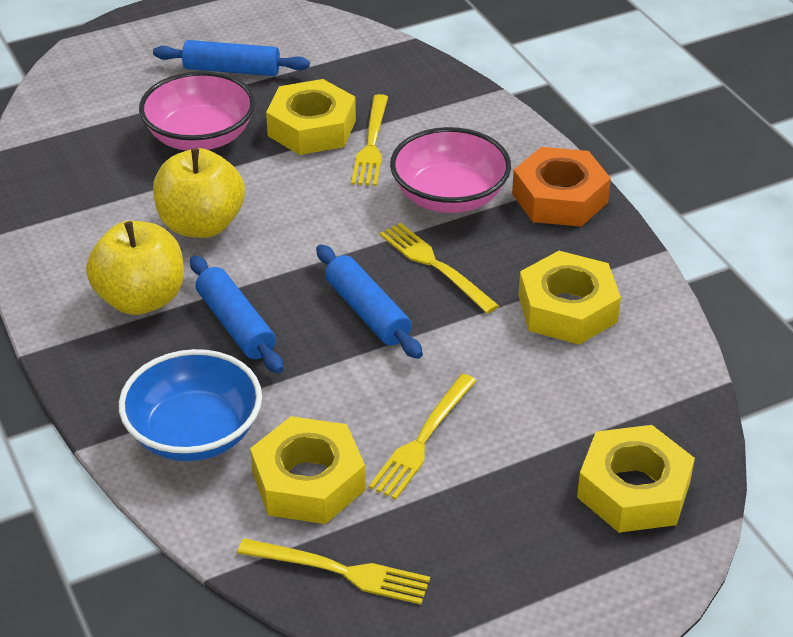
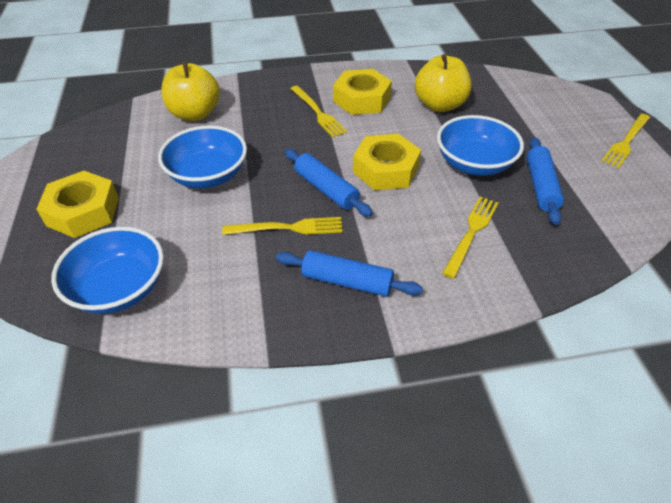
blue bowl: [119,349,262,461] = 1 -> [51,227,164,314] [158,126,247,188] [437,115,524,176] = 3
orange nut: [512,147,611,227] = 1 -> none = 0
pink bowl: [139,71,255,151] [390,127,511,213] = 2 -> none = 0
yellow nut: [250,416,365,524] [266,79,356,155] [519,251,621,345] [577,425,695,533] = 4 -> [36,171,119,238] [333,69,392,115] [353,134,421,190] = 3

